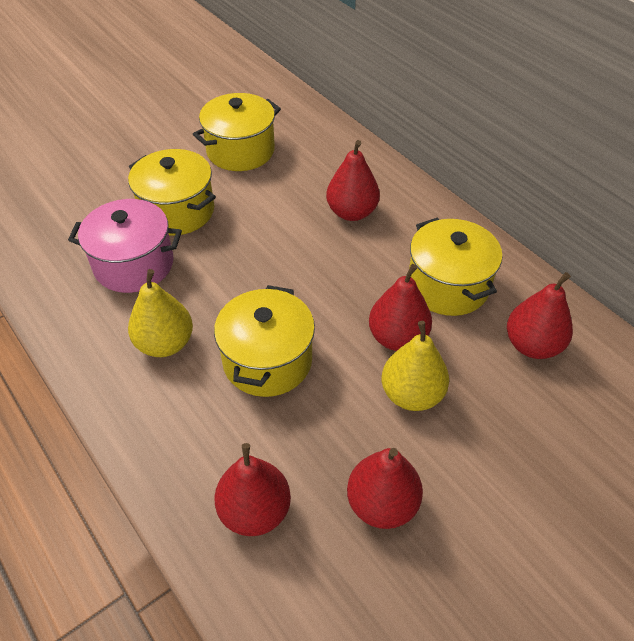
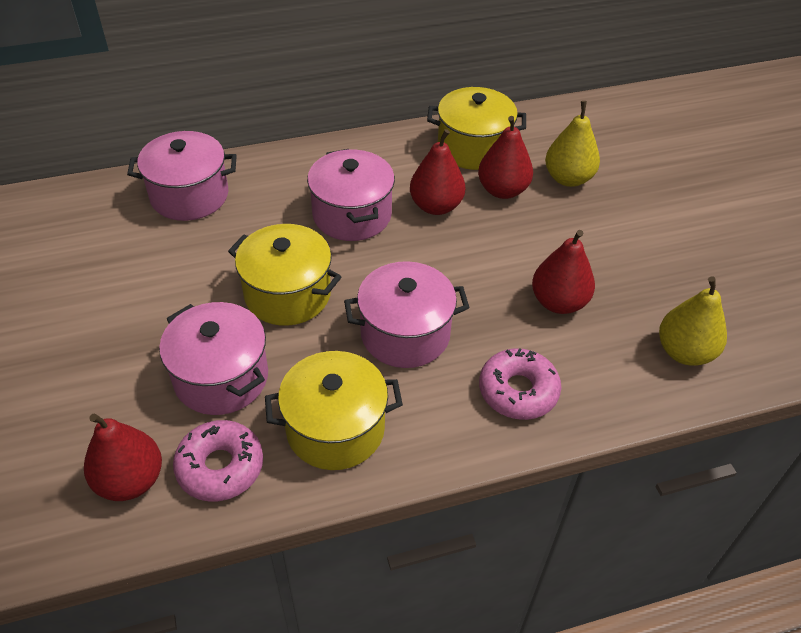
pink donut: none = 0 -> [173,420,263,502] [479,348,561,420] = 2
pink pot: [68,199,182,293] = 1 -> [127,131,237,221] [159,302,268,415] [307,149,395,241] [344,261,470,368] = 4
red pear: [214,443,291,536] [326,140,380,221] [347,448,423,529] [369,264,432,351] [507,272,573,359] = 5 -> [84,414,162,501] [410,129,465,215] [478,116,533,199] [532,230,595,314] = 4
yellow pot: [128,149,216,235] [193,93,281,171] [214,285,315,397] [409,217,502,316] = 4 -> [228,224,341,326] [265,351,403,470] [427,87,526,170] = 3

